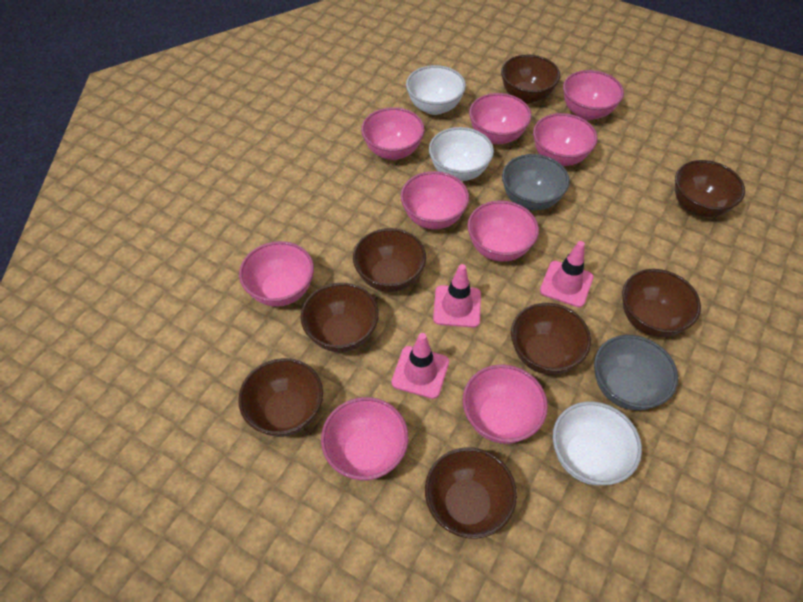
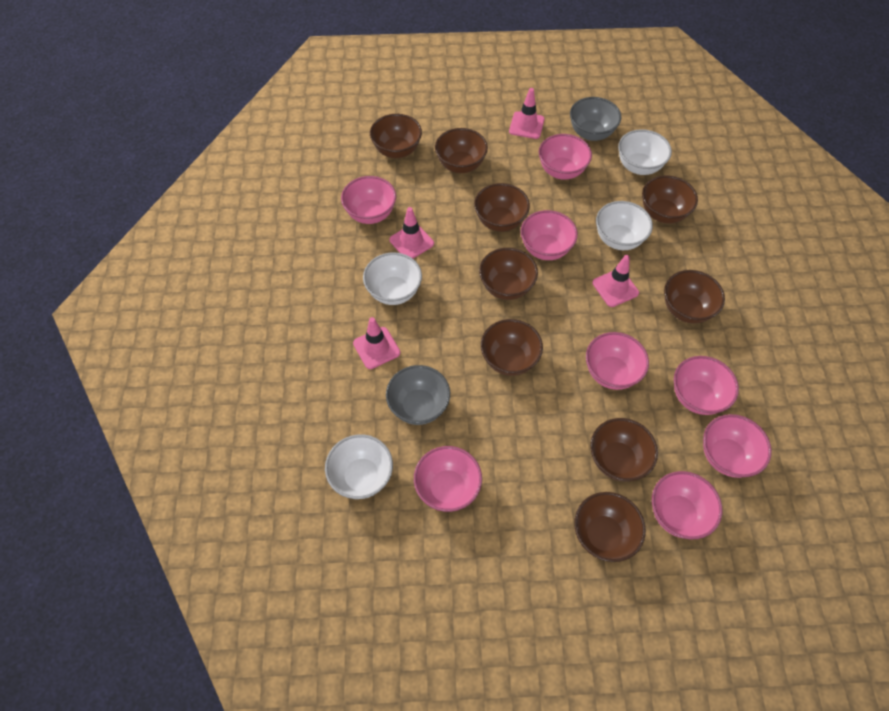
brown bowl: [238,358,323,437] [301,283,379,352] [353,228,426,292] [425,447,517,539] [501,55,560,104] [511,303,591,375] [622,269,701,337] [675,160,745,217] = 8 -> [370,114,422,158] [435,128,488,173] [474,183,530,232] [479,248,538,300] [481,319,543,376] [574,492,646,562] [590,418,658,482] [642,175,698,224] [664,270,725,324] = 9
pink bowl: [239,241,314,307] [321,397,409,481] [361,107,425,160] [400,171,469,229] [463,364,548,444] [468,200,539,262] [469,93,532,145] [533,113,597,166] [563,70,624,120] = 9 -> [341,176,396,224] [414,446,482,512] [521,210,578,260] [539,134,592,180] [586,332,649,390] [652,471,722,539] [674,356,739,415] [703,414,772,478] = 8
pink traffic cone: [391,333,449,399] [433,264,481,328] [540,241,593,307] = 3 -> [353,317,400,369] [389,207,434,259] [509,88,545,139] [592,255,639,307] = 4
white bowl: [406,65,466,115] [429,127,494,181] [553,401,642,485] = 3 -> [325,434,393,499] [363,252,422,305] [596,201,653,250] [618,129,672,175] = 4

